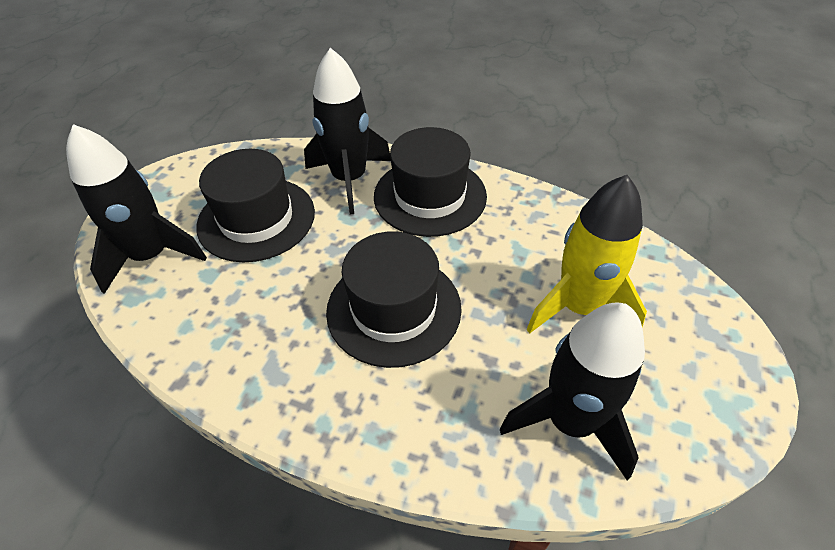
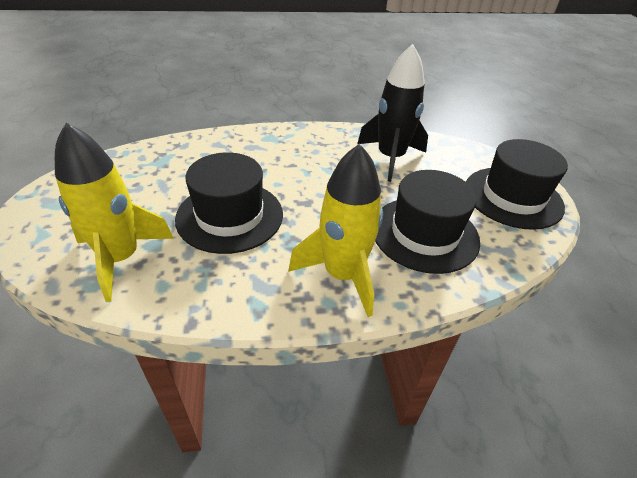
black rocket: [66,124,207,294] [304,48,391,214] [500,303,645,480] = 3 -> [357,44,428,182] = 1
yellow rocket: [526,175,647,334] = 1 -> [55,123,174,302] [288,144,383,317] = 2

